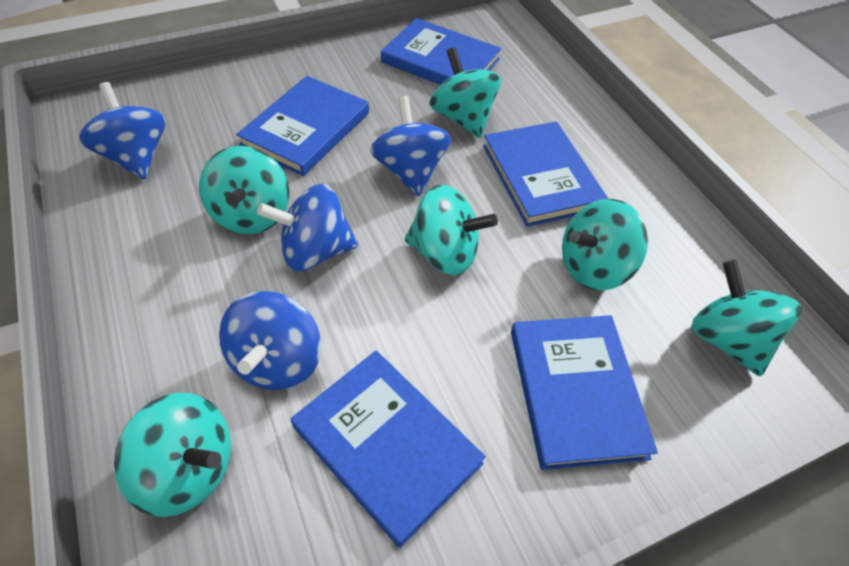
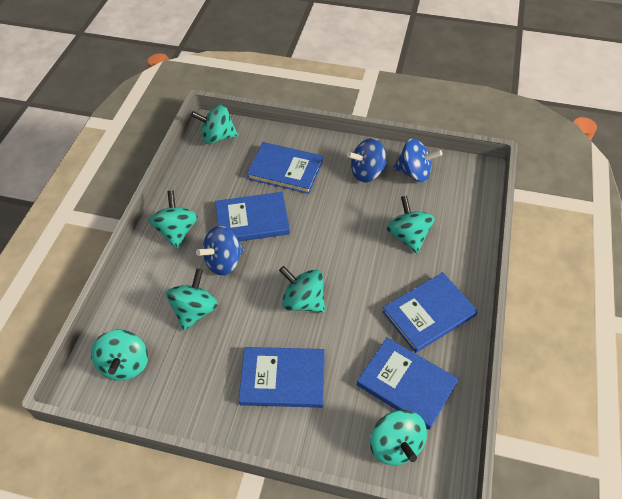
blue spinning top: [79,82,166,179] [219,291,321,390] [257,184,358,271] [370,96,451,196] = 4 -> [196,226,244,276] [347,138,388,183] [393,138,442,182] = 3
turquoise spinning top: [114,393,231,517] [199,146,289,234] [405,185,498,275] [429,47,501,138] [562,199,648,291] [691,260,802,376] = 6 -> [91,330,148,381] [149,191,198,249] [166,269,218,331] [191,104,238,144] [279,266,325,313] [370,410,427,466] [387,195,434,254] = 7

